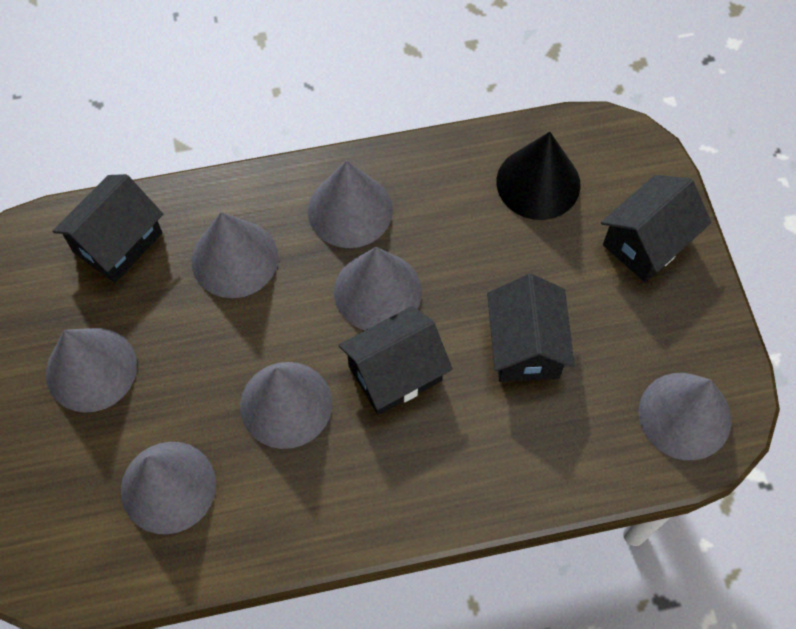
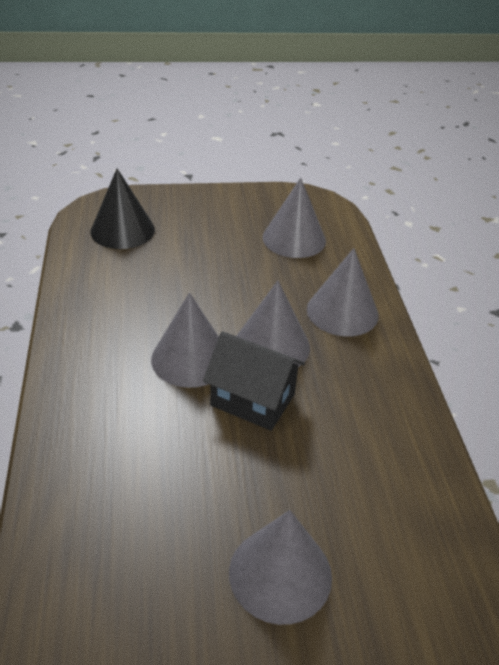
black house: [52,174,163,283] [339,306,453,415] [487,274,575,382] [601,175,711,282] = 4 -> [203,331,305,431] = 1
grey cone: [46,328,137,413] [121,442,216,534] [191,212,278,298] [240,362,332,449] [308,161,393,248] [334,247,422,330] [639,373,732,460] = 7 -> [151,292,219,388] [229,510,332,625] [237,280,310,367] [263,178,326,258] [307,248,379,337] = 5

